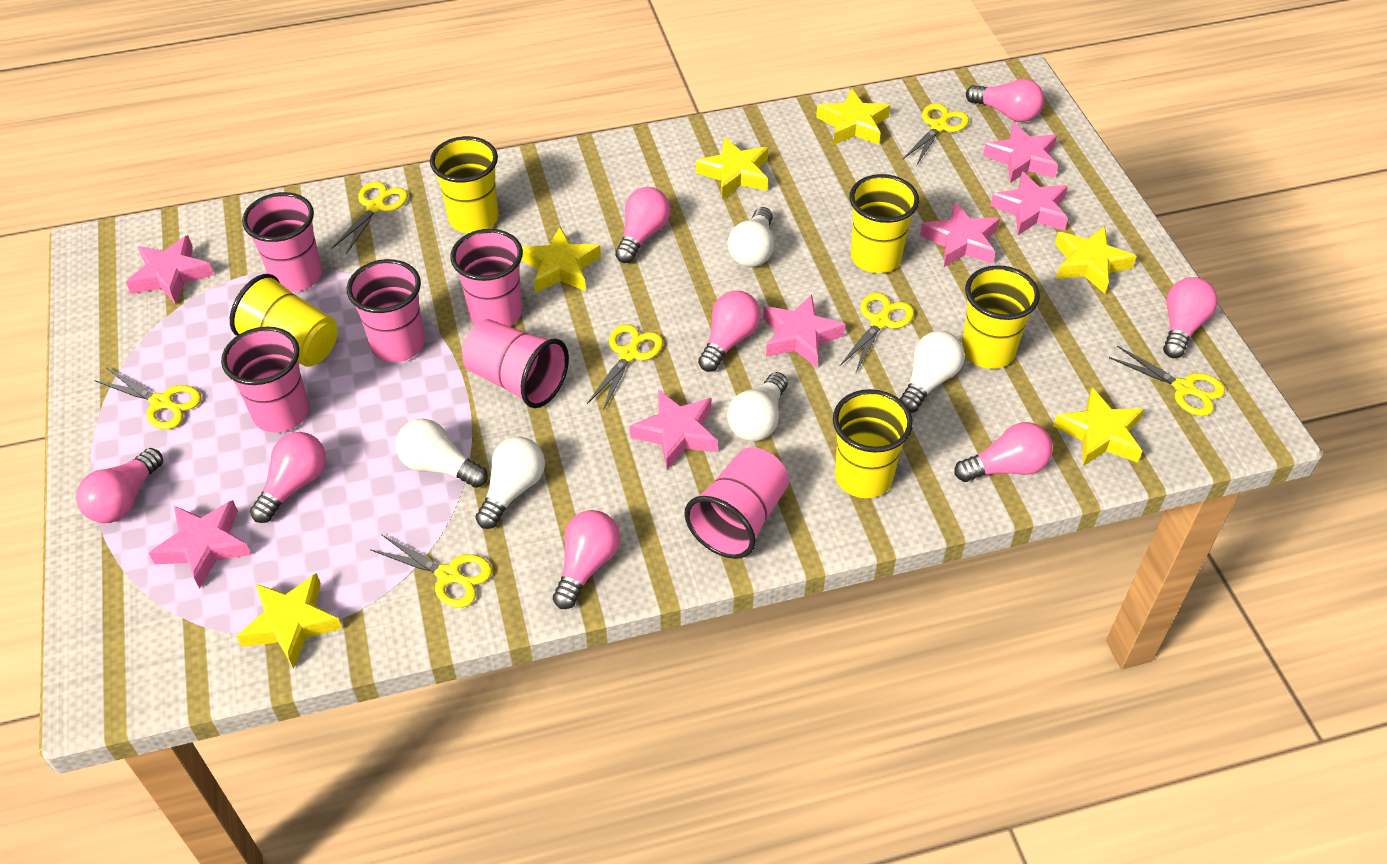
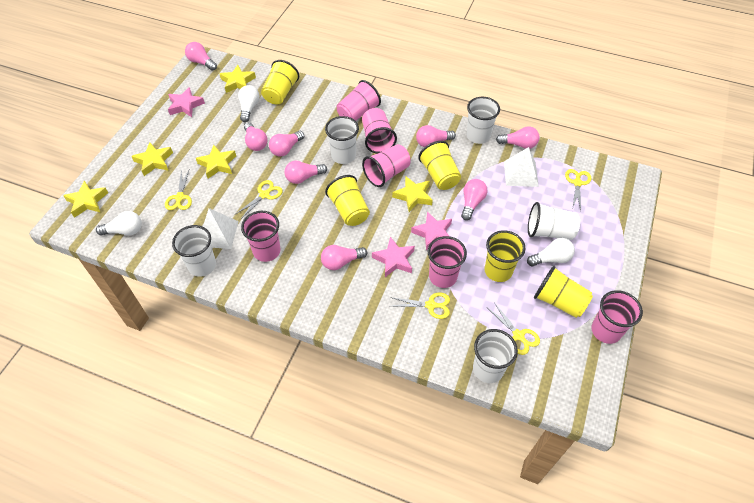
pink star: [126,235,214,304] [149,500,251,589] [630,390,718,469] [763,294,846,368] [920,202,1000,267] [983,122,1058,183] [990,172,1068,235] = 7 -> [168,87,205,117] [372,237,415,277] [411,211,452,250] = 3
white cup: none = 0 -> [172,225,216,277] [325,116,359,164] [467,97,500,144] [473,329,518,383] [528,202,580,240] = 5
white light bulb: [396,419,488,488] [476,437,545,529] [727,372,788,441] [728,207,774,267] [900,331,965,413] = 5 -> [96,211,142,235] [238,85,260,122] [527,238,575,266] = 3
white pyramid: none = 0 -> [203,208,239,249] [504,147,539,187] = 2
yellow scissors: [94,368,201,430] [332,181,408,254] [370,534,492,608] [587,324,663,411] [840,292,914,374] [903,103,969,165] [1109,346,1225,416] = 7 -> [165,170,192,210] [236,180,283,219] [390,292,450,319] [488,304,540,355] [565,169,591,210] = 5
yellow star: [237,573,342,669] [521,227,601,293] [696,137,768,199] [816,89,890,145] [1053,387,1144,466] [1055,226,1137,294] = 6 -> [63,181,108,218] [131,142,173,176] [196,145,236,179] [219,65,256,93] [392,176,433,212] = 5

